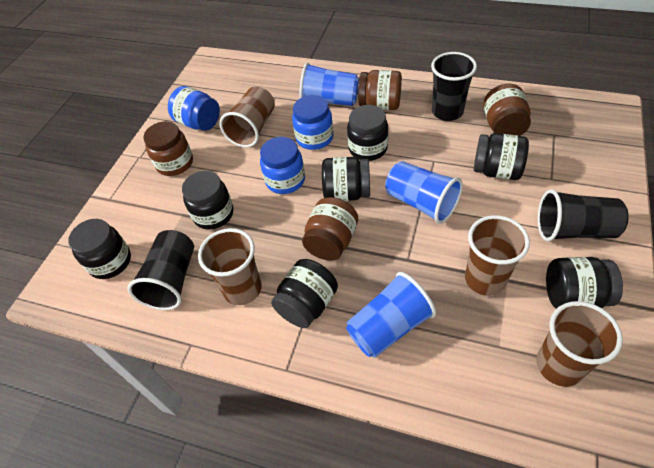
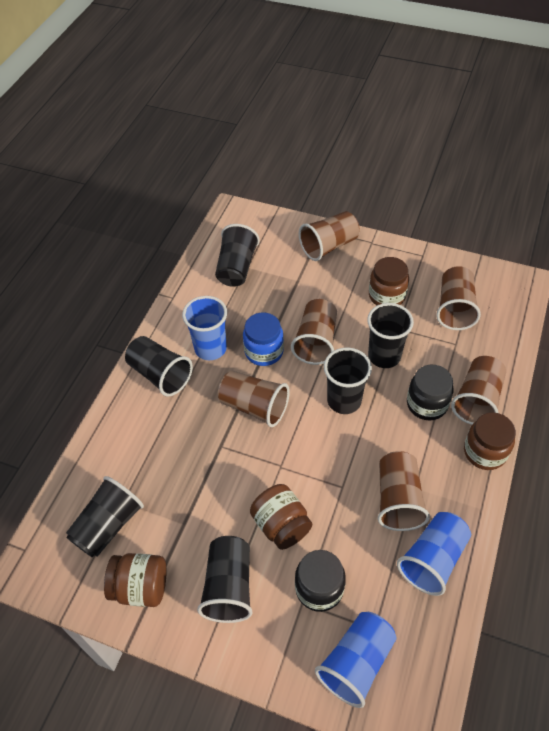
black cup: [128,230,194,310] [431,52,477,121] [538,189,629,241] = 3 -> [66,476,144,558] [125,336,193,397] [197,536,253,623] [215,224,260,287] [324,347,372,414] [367,303,414,368] = 6
black jar: [68,219,131,279] [182,171,233,230] [271,259,338,328] [322,157,370,201] [347,105,389,161] [474,133,529,180] [546,257,623,309] = 7 -> [295,550,346,612] [407,365,453,421] = 2
blue jar: [168,86,220,131] [260,137,305,194] [292,95,334,150] = 3 -> [243,312,284,366] = 1
brown cup: [198,228,262,305] [219,86,275,148] [465,215,530,296] [536,301,623,387] = 4 -> [218,371,290,427] [291,299,337,365] [299,211,360,261] [378,451,430,531] [436,266,481,330] [451,356,506,425] = 6

